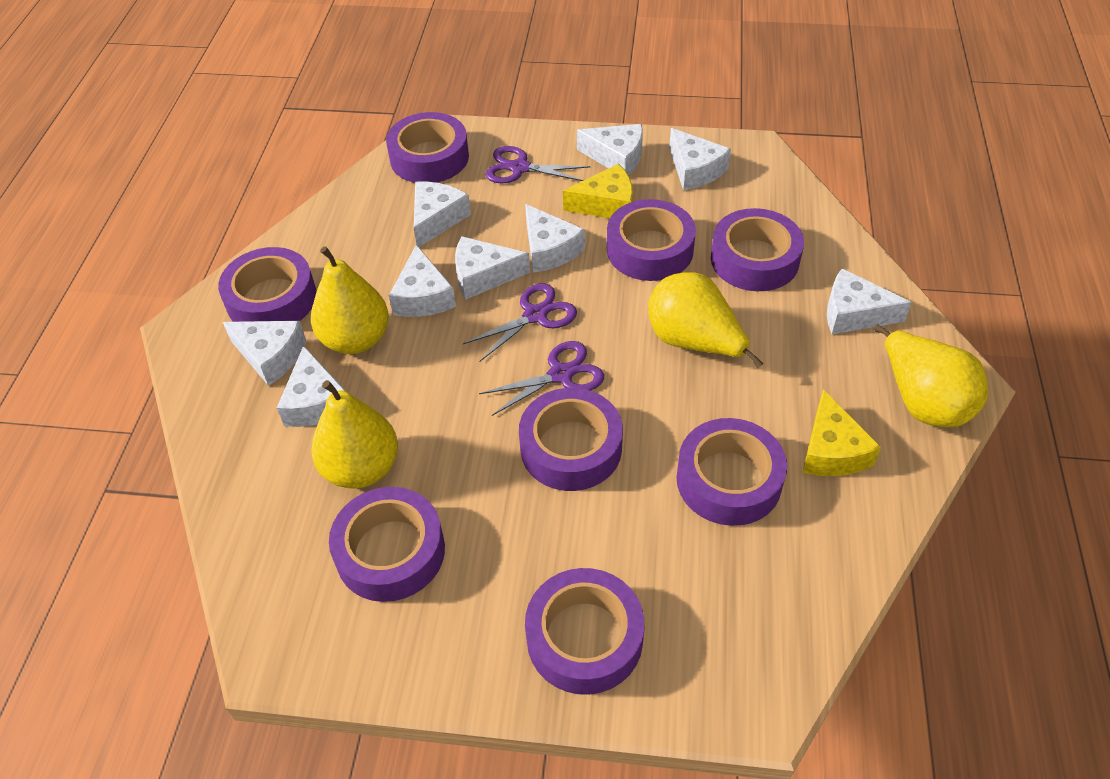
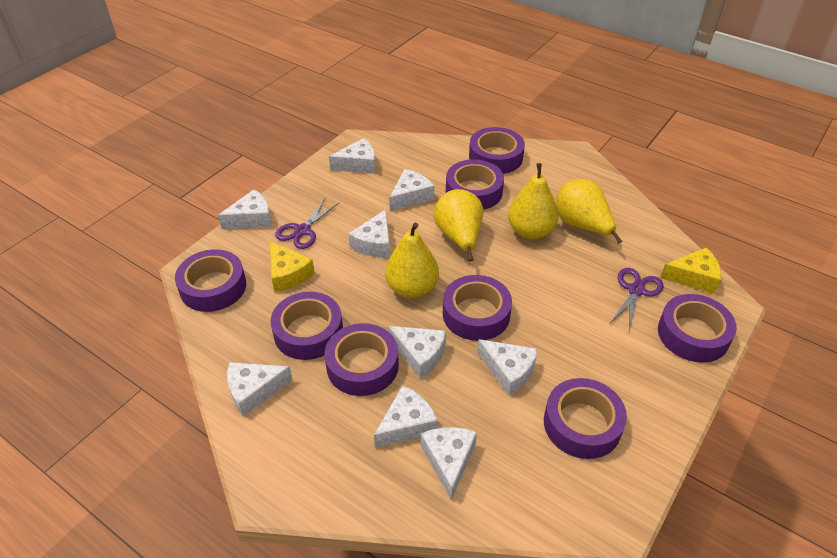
purple scissors: [463,283,577,361] [479,341,604,416] [485,146,590,183] = 3 -> [275,198,340,249] [609,268,664,332] = 2

